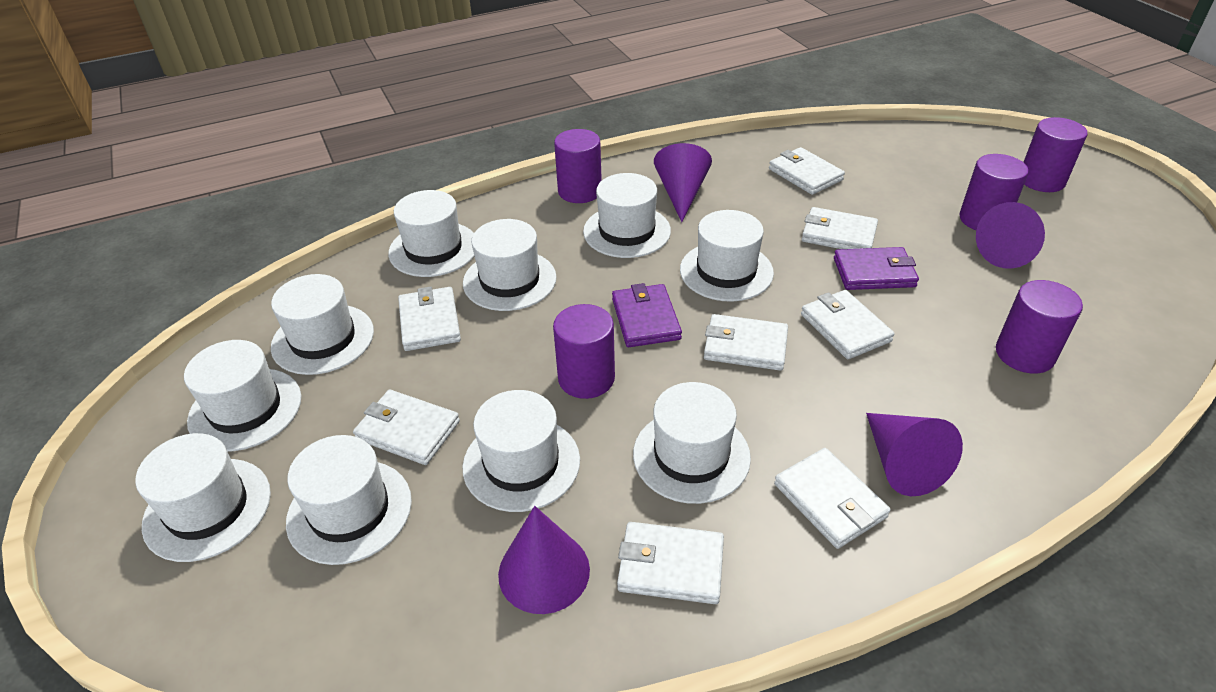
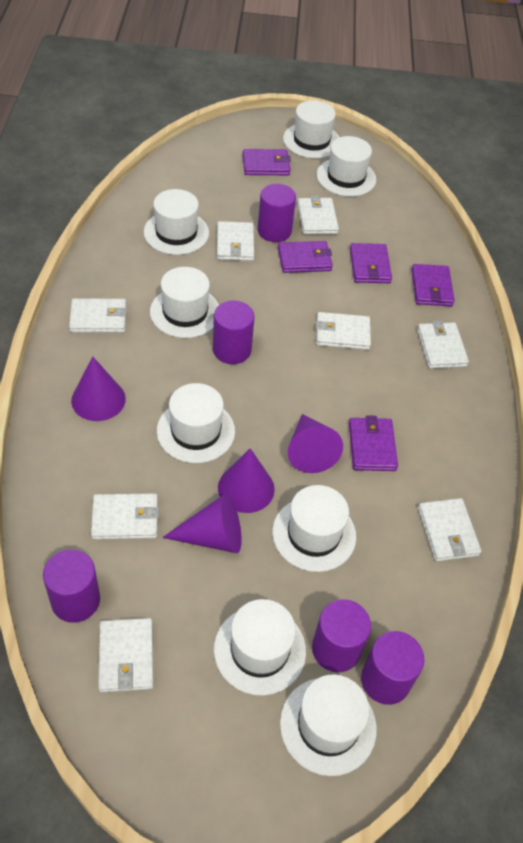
purple wallet: [612,283,682,347] [834,247,919,290] = 2 -> [243,149,291,175] [278,241,333,273] [349,415,398,471] [350,243,392,283] [411,264,455,306] = 5
white hat: [135,433,271,562] [184,340,301,452] [271,274,374,375] [286,435,412,565] [388,190,474,277] [462,390,580,512] [463,219,557,311] [583,173,671,258] [633,382,751,504] [680,210,774,302] = 10 -> [144,189,209,255] [150,267,219,338] [157,383,235,463] [214,599,306,696] [272,485,356,572] [280,674,377,776] [283,100,339,159] [316,136,376,197] = 8

